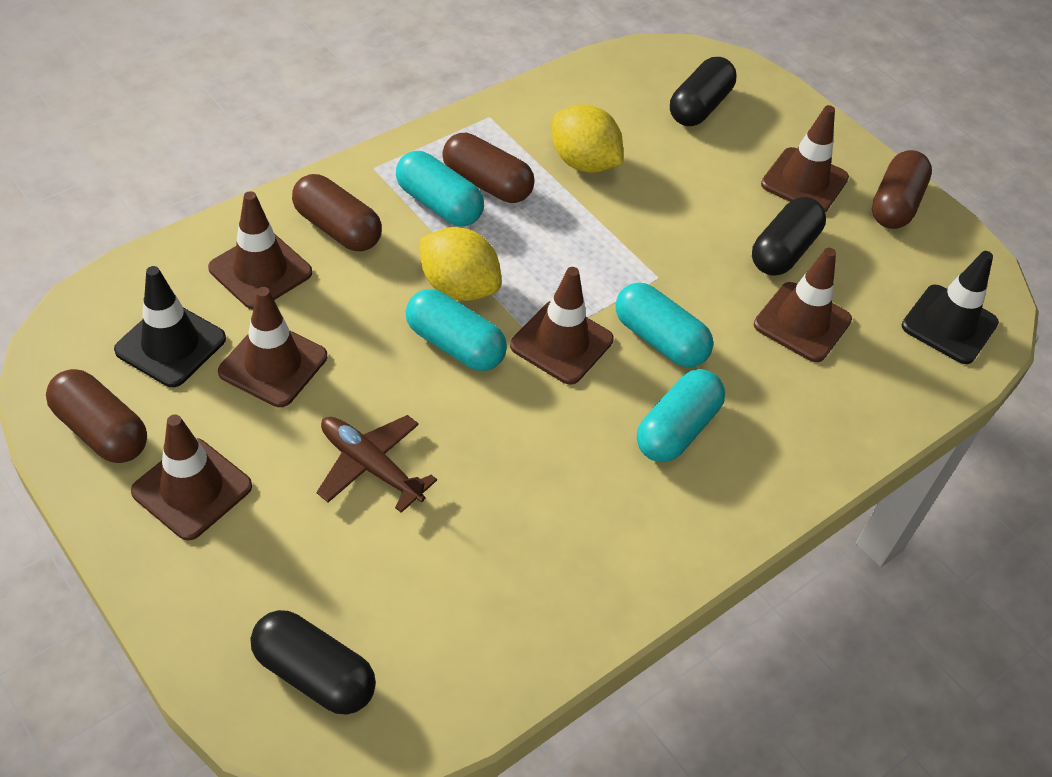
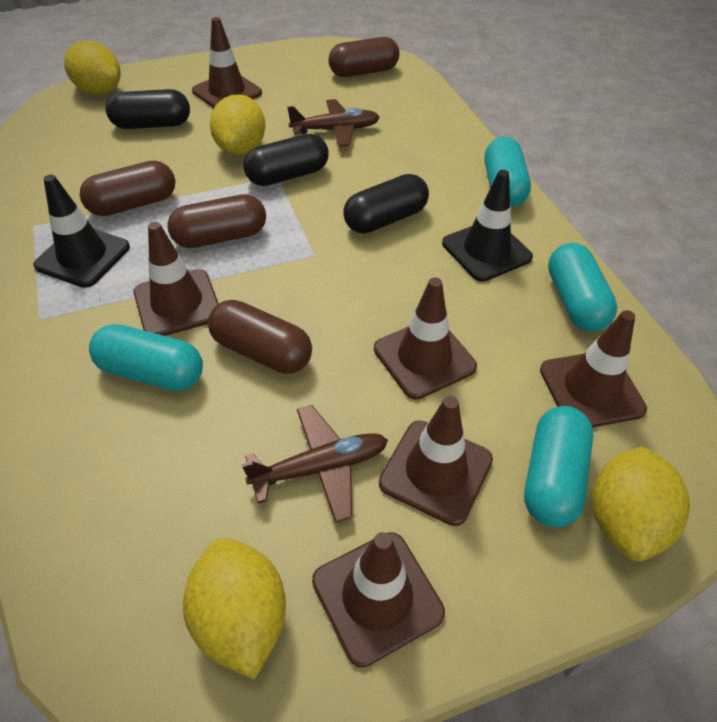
brown plane: [316,415,437,513] = 1 -> [242,405,388,523] [287,99,380,147] = 2
yellow lemon: [420,227,501,301] [552,104,623,173] = 2 -> [64,40,121,95] [183,538,286,679] [210,94,265,155] [592,446,690,561] = 4

